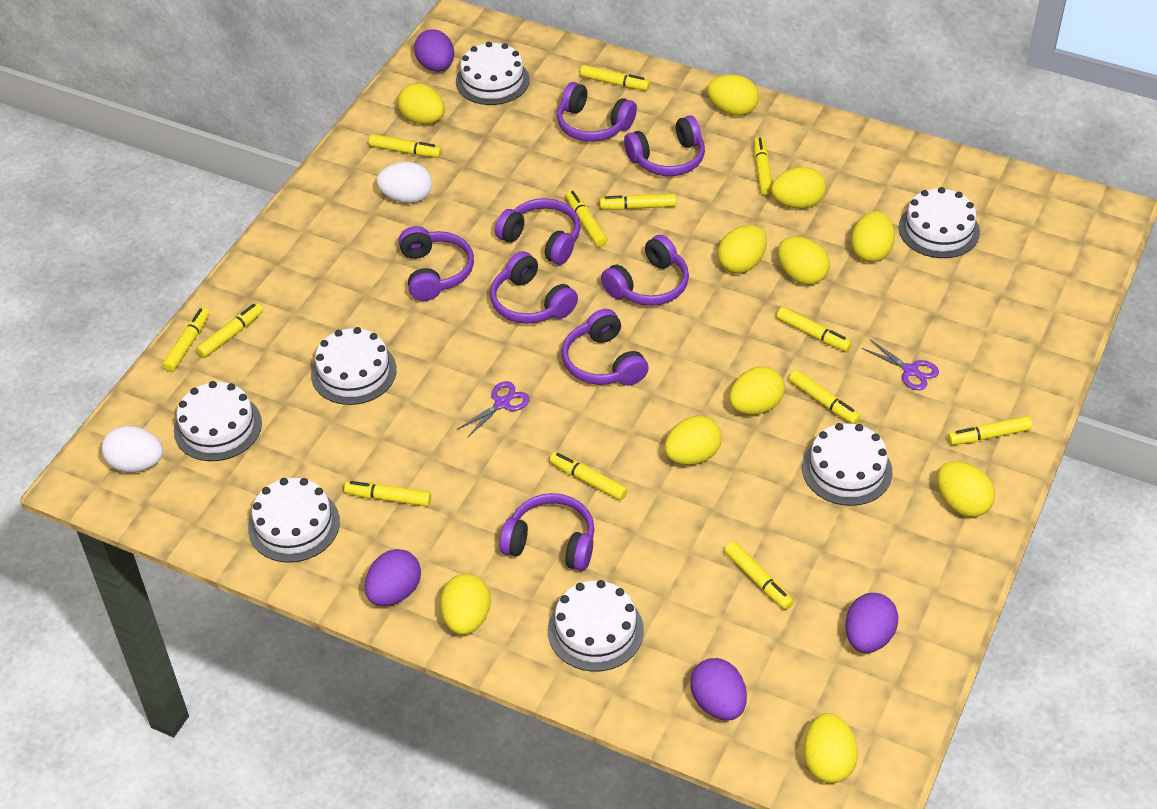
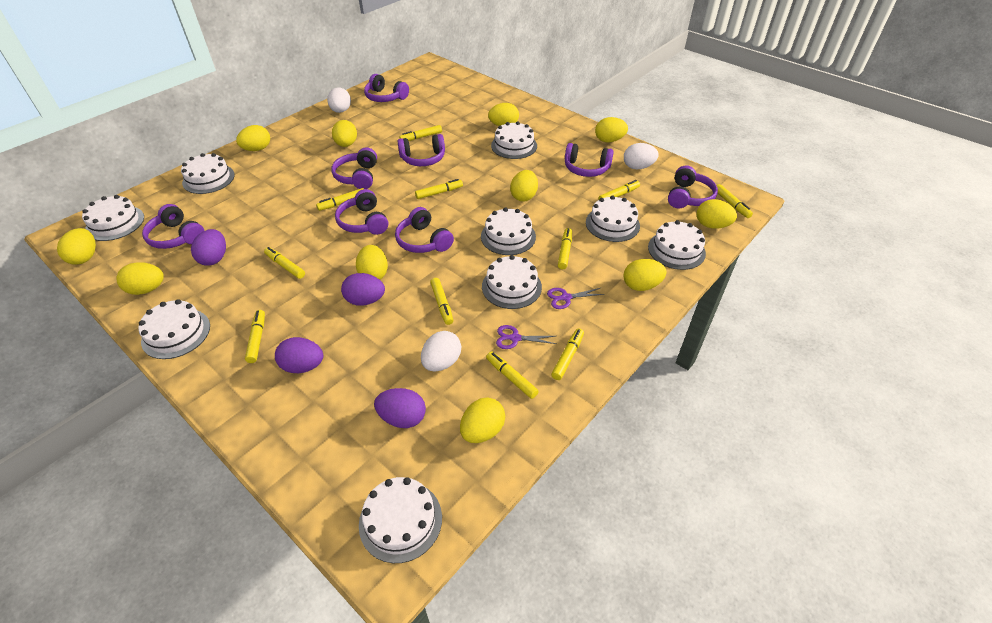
white cake: [174,381,262,461] [248,478,340,563] [311,327,397,405] [456,42,530,105] [548,580,644,672] [802,423,892,506] [899,187,980,258] = 7 -> [82,195,144,241] [138,299,210,359] [181,153,235,194] [359,477,442,563] [481,208,536,255] [482,255,542,309] [491,122,537,159] [586,196,640,242] [648,220,706,270] = 9
white egg: [102,425,163,473] [377,162,432,203] = 2 -> [327,87,351,113] [421,331,461,372] [624,143,659,169] = 3
yellow marker: [162,307,210,372] [196,303,263,358] [344,481,431,507] [369,134,442,158] [549,452,628,501] [566,190,607,247] [580,65,650,91] [600,194,676,210] [724,542,794,610] [754,137,772,195] [777,307,852,352] [789,370,861,424] [948,416,1032,445] = 13 -> [245,310,265,363] [264,247,305,279] [316,188,364,211] [399,125,442,141] [415,179,463,199] [430,278,453,325] [486,351,539,399] [551,328,584,380] [558,228,572,269] [598,180,640,200] [717,184,753,218] = 11

